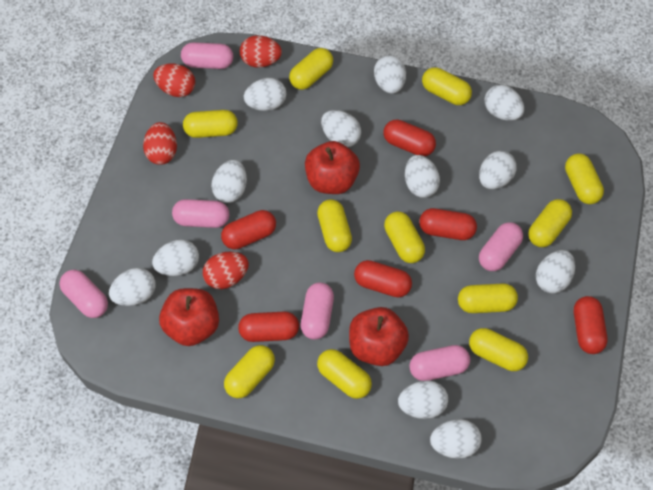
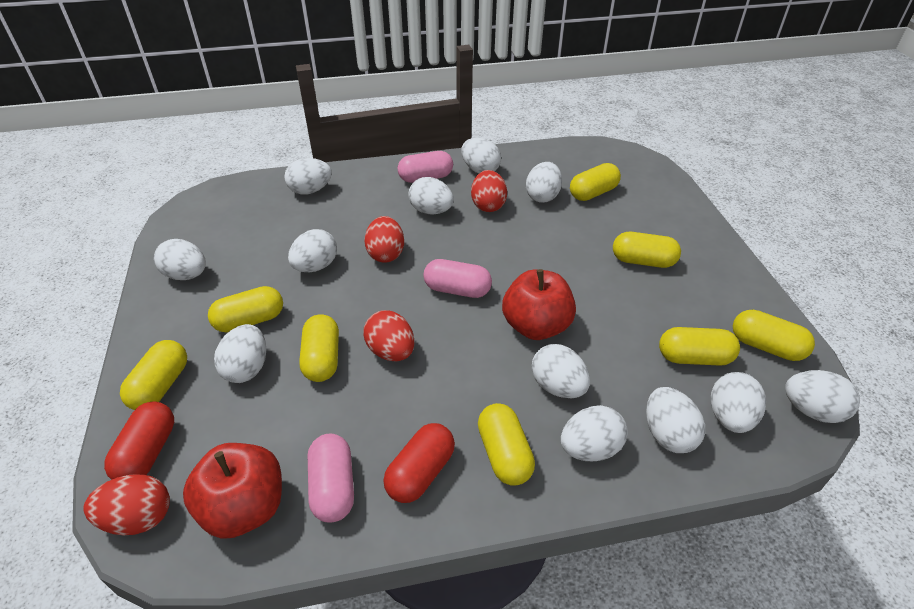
pink capsule: [59,270,108,318] [172,199,229,228] [181,42,233,69] [301,283,334,339] [409,345,470,381] [479,222,523,271] = 6 -> [308,434,354,522] [398,151,453,183] [423,259,492,298] = 3
red apple: [159,288,219,346] [305,141,360,194] [349,307,409,366] = 3 -> [183,443,282,539] [502,269,576,340] = 2
red capsule: [221,210,276,249] [238,312,299,342] [354,260,412,297] [383,119,436,156] [419,208,477,240] [574,296,607,354] = 6 -> [104,401,174,480] [384,423,455,503] = 2
yellow capsule: [183,110,238,138] [224,345,275,398] [289,48,333,90] [317,199,352,252] [317,349,372,399] [384,211,425,263] [422,67,472,105] [458,283,518,313] [469,328,528,371] [528,199,572,247] [565,153,604,204] = 11 -> [120,340,187,410] [208,286,283,332] [299,314,339,382] [478,403,535,486] [570,163,621,201] [613,232,681,268] [659,327,740,366] [733,310,815,361] = 8

